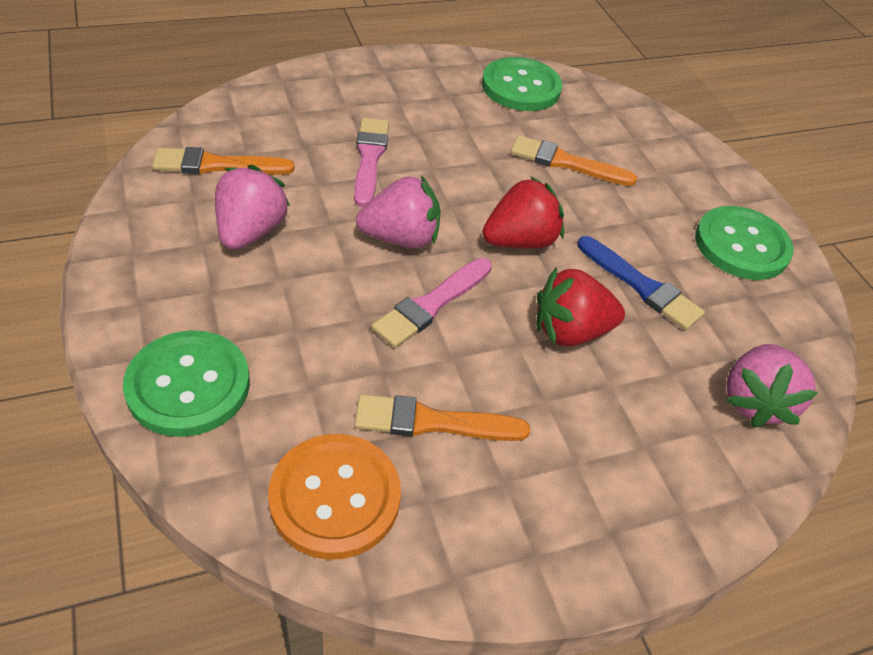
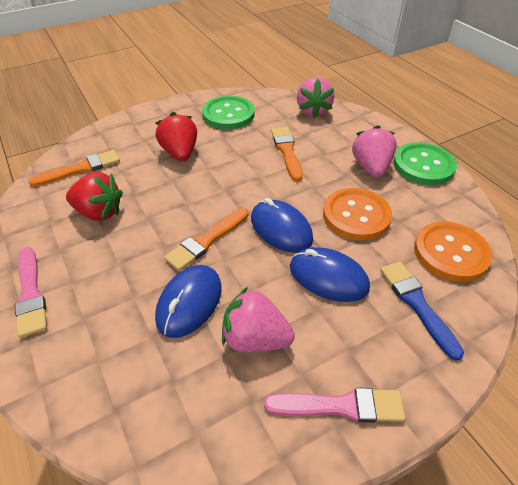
blue mouse: none = 0 -> [155,265,222,338] [251,198,313,253] [290,247,370,302] = 3
green button: [123,330,250,437] [482,57,562,111] [695,206,794,280] = 3 -> [202,96,255,129] [393,142,457,185] = 2
orange button: [268,434,401,560] = 1 -> [323,188,392,240] [414,221,493,282] = 2

